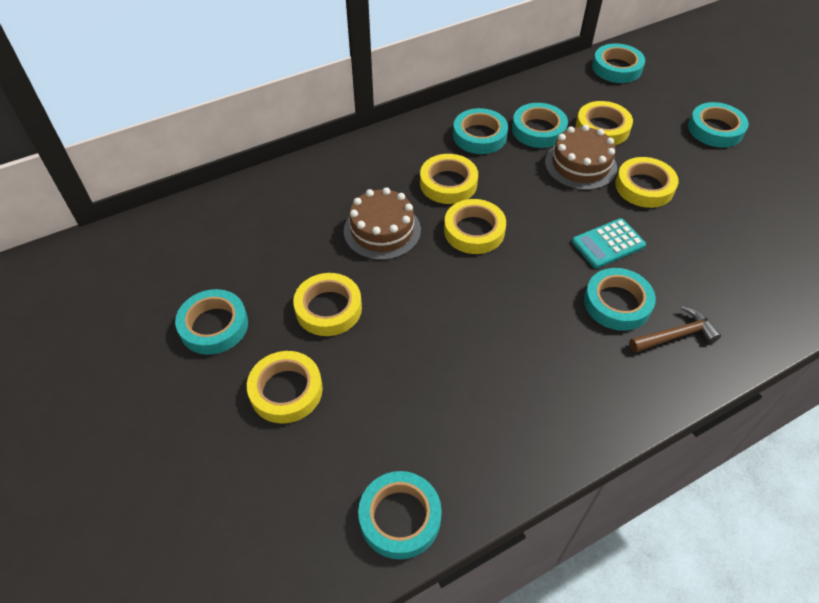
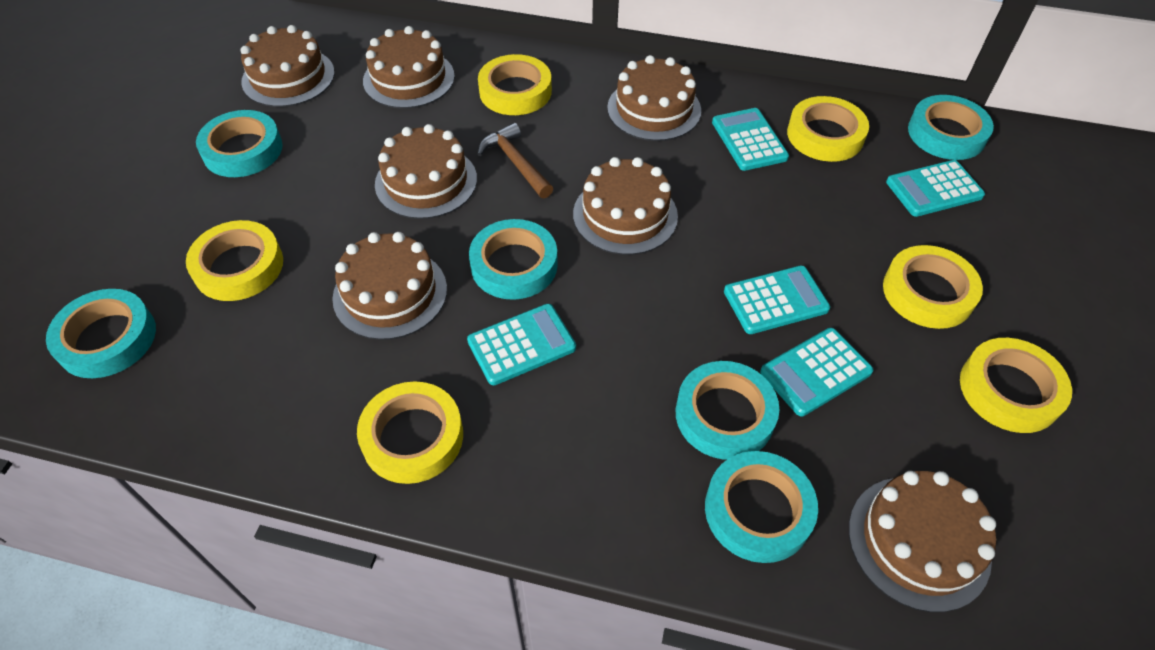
brown cake: [344,187,421,260] [545,125,617,190] = 2 -> [241,25,335,107] [332,232,447,340] [363,26,455,109] [375,124,477,219] [573,157,678,255] [607,55,701,141] [849,471,996,612] = 7
turquoise calculator: [572,218,646,268] = 1 -> [467,304,576,385] [712,108,789,171] [724,266,830,334] [760,328,873,416] [886,160,985,217] = 5
turquoise tape: [175,289,248,355] [358,471,442,559] [453,108,508,154] [512,103,568,148] [584,268,656,331] [592,43,645,83] [688,102,749,147] = 7 -> [46,289,156,378] [196,110,283,177] [469,219,558,300] [676,361,779,460] [705,451,818,563] [908,95,994,160] = 6

